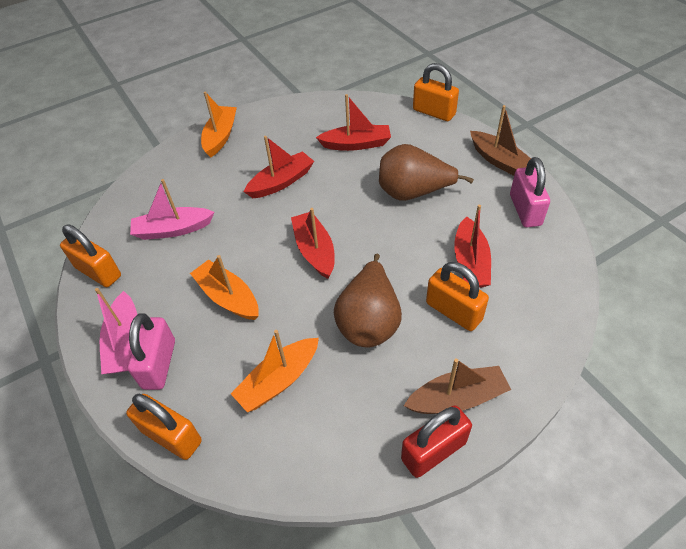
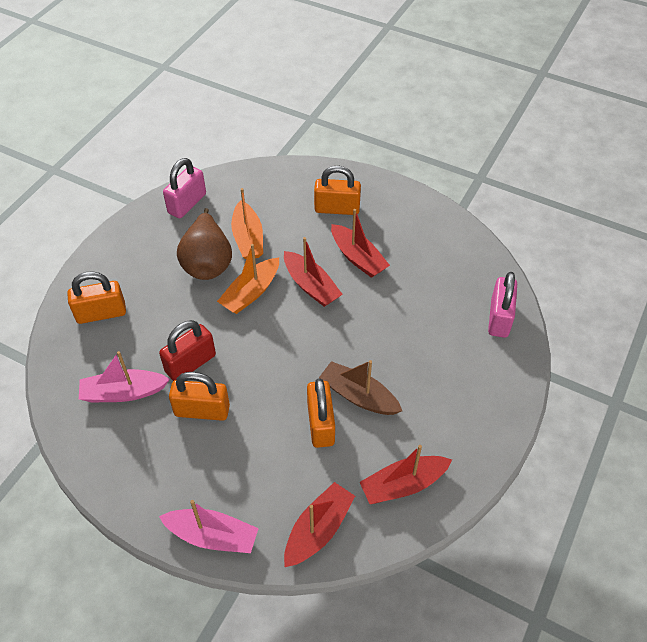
brown boat: [404,358,511,414] [470,105,531,176] = 2 -> [319,360,402,415] = 1
brown pear: [334,254,402,347] [379,144,474,201] = 2 -> [177,208,232,280] = 1
orange boat: [190,255,259,320] [201,92,237,157] [231,330,319,412] = 3 -> [217,244,279,314] [231,188,263,259] = 2

